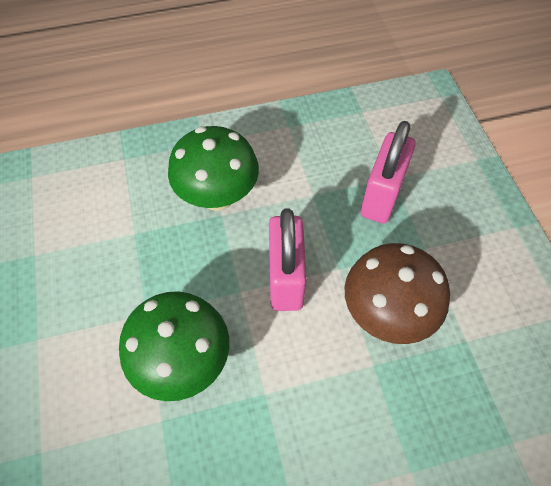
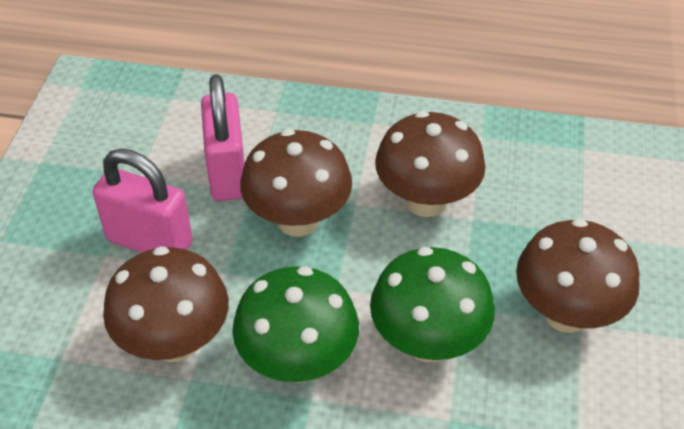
brown mushroom: [345,243,450,344] = 1 -> [103,246,229,362] [240,129,352,237] [375,111,486,217] [516,218,639,333] = 4

